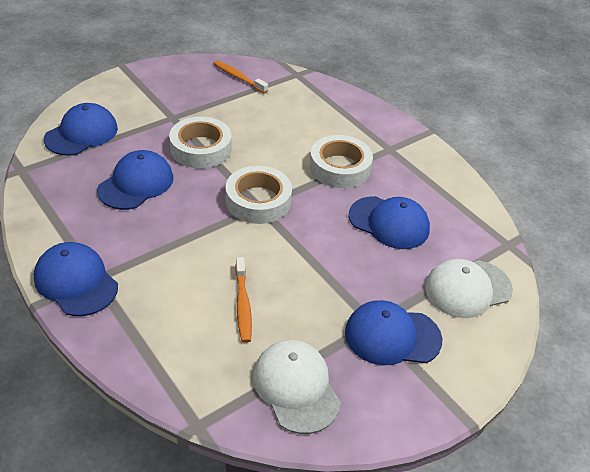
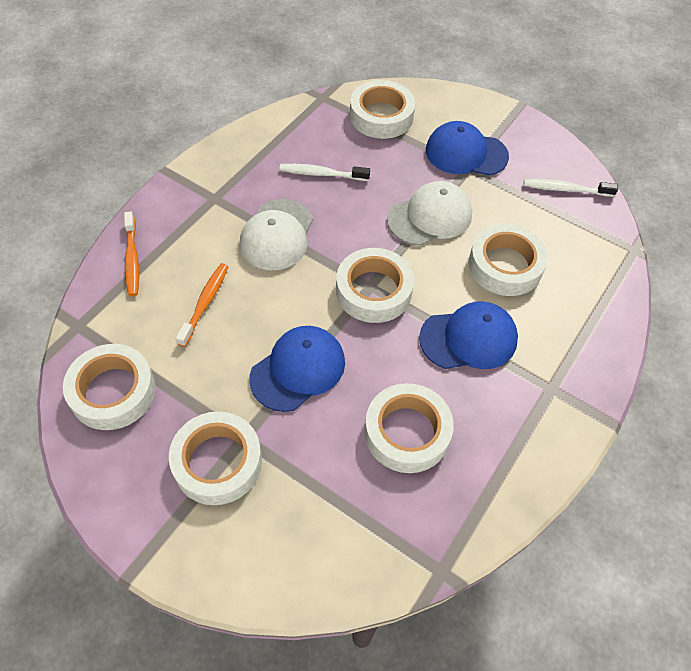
blue cap: [34,242,118,316] [44,103,118,156] [97,150,173,210] [345,300,442,365] [349,196,430,249] = 5 -> [249,326,345,412] [419,302,518,369] [426,121,509,176] = 3
white tape: [169,117,232,168] [226,166,292,224] [309,135,373,188] = 3 -> [63,344,156,430] [169,411,262,505] [336,248,414,323] [350,80,415,139] [365,383,454,473] [469,224,548,296] = 6
white toothbrush: none = 0 -> [279,164,370,181] [524,179,618,197] = 2

